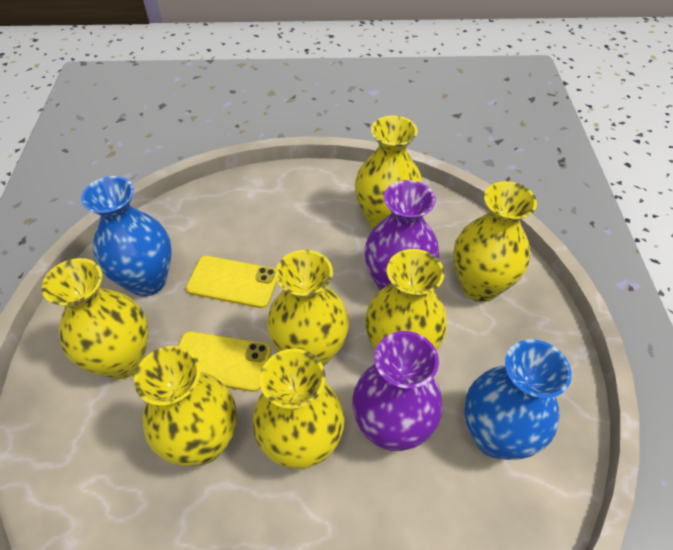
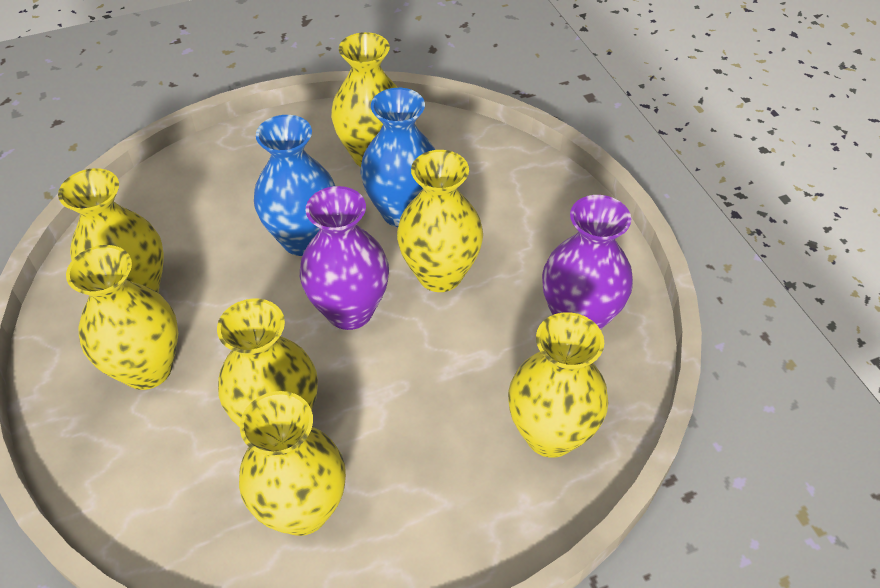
yellow phone: [178,331,271,392] [186,256,277,308] = 2 -> none = 0

